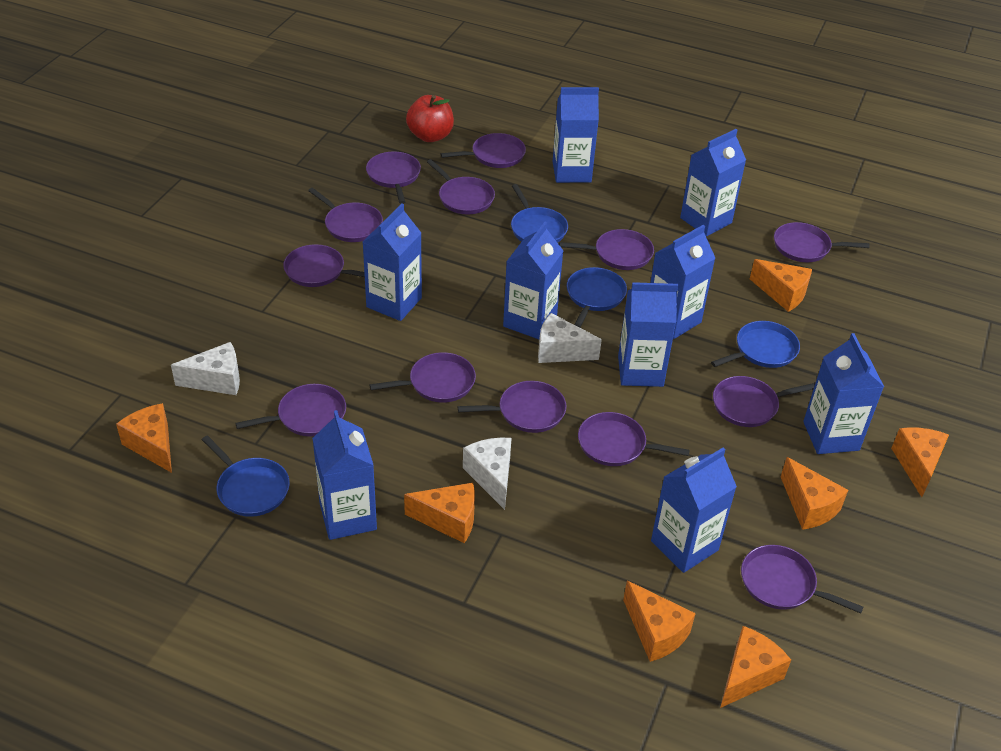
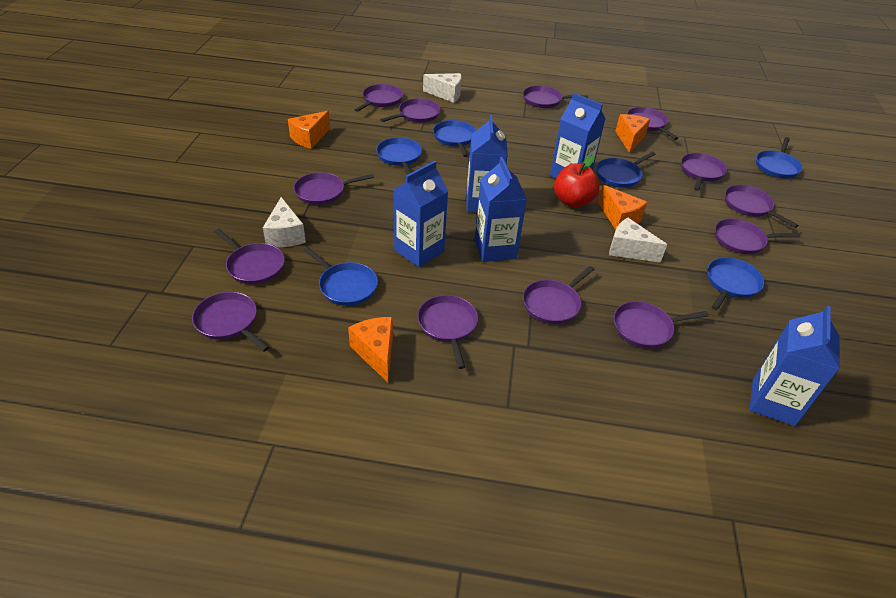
blue carton: [312,410,377,540] [363,203,422,321] [503,222,563,339] [553,87,599,183] [618,282,678,387] [650,225,715,339] [651,447,737,573] [680,129,746,236] [803,333,884,454] = 9 -> [393,161,448,267] [467,114,508,212] [474,157,527,262] [550,93,606,179] [749,306,840,426] = 5
blue pan: [202,435,290,517] [511,184,568,243] [567,267,627,328] [711,321,800,368] = 4 -> [304,247,378,306] [376,137,422,175] [433,120,476,157] [596,152,655,188] [707,257,764,310] [756,137,803,179] = 6
orange cheese: [116,403,172,473] [404,483,475,543] [623,581,696,662] [720,626,791,708] [750,259,812,312] [781,457,848,530] [891,427,949,497] = 7 -> [288,111,330,149] [348,317,393,382] [598,185,647,230] [615,114,650,153] = 4

